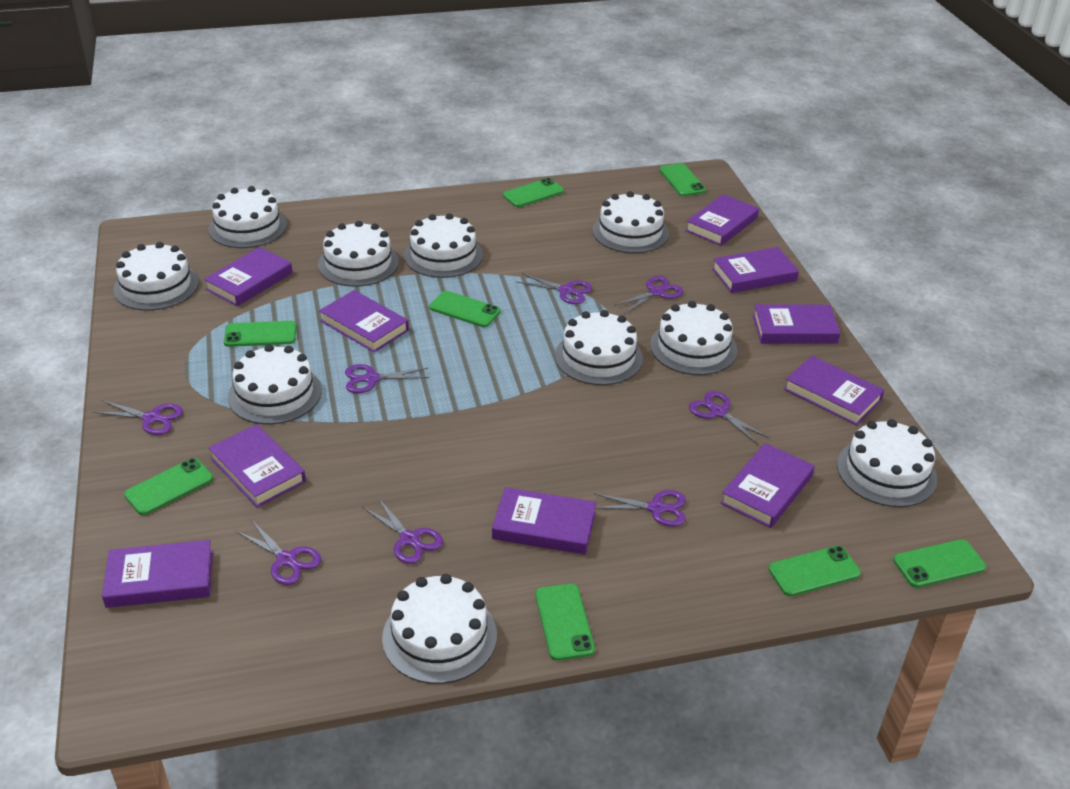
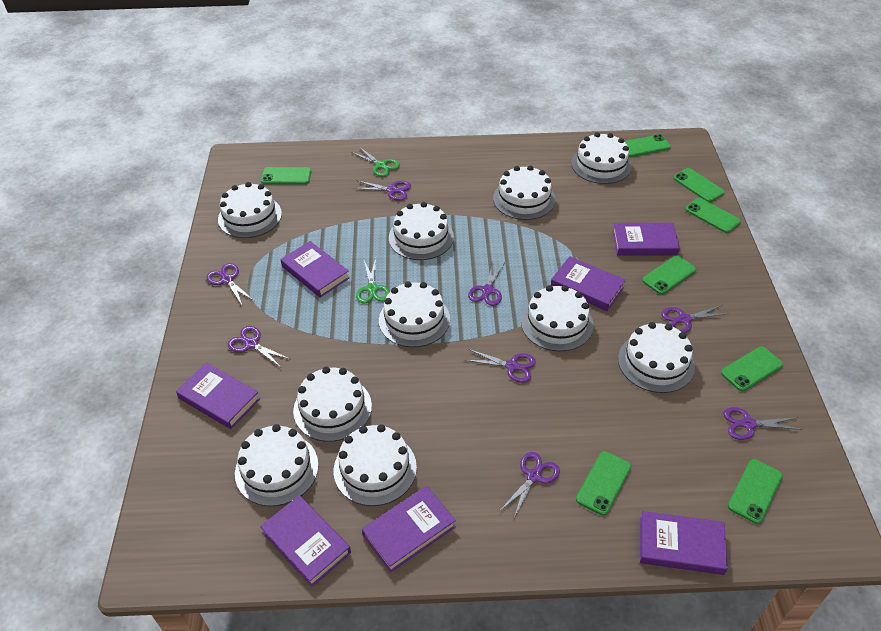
green scissors: none = 0 -> [351,147,400,177] [356,258,389,304] = 2
purple book: [102,540,213,608] [204,247,293,306] [208,424,306,507] [319,290,409,352] [492,487,596,554] [685,194,759,246] [712,247,799,293] [721,443,815,528] [753,304,840,344] [784,356,884,425] = 10 -> [176,363,260,429] [260,495,351,587] [281,241,350,298] [362,486,456,572] [551,256,626,311] [612,223,680,256] [640,511,728,575] = 7

